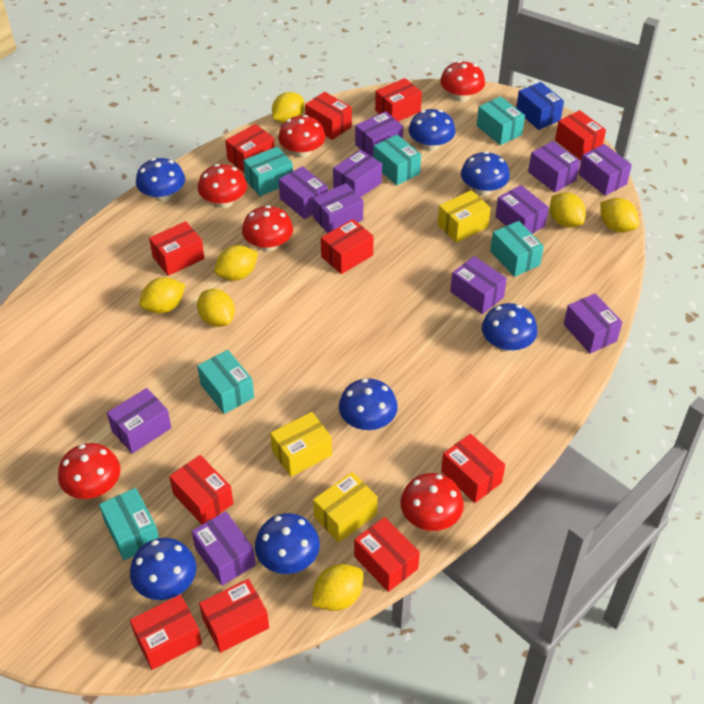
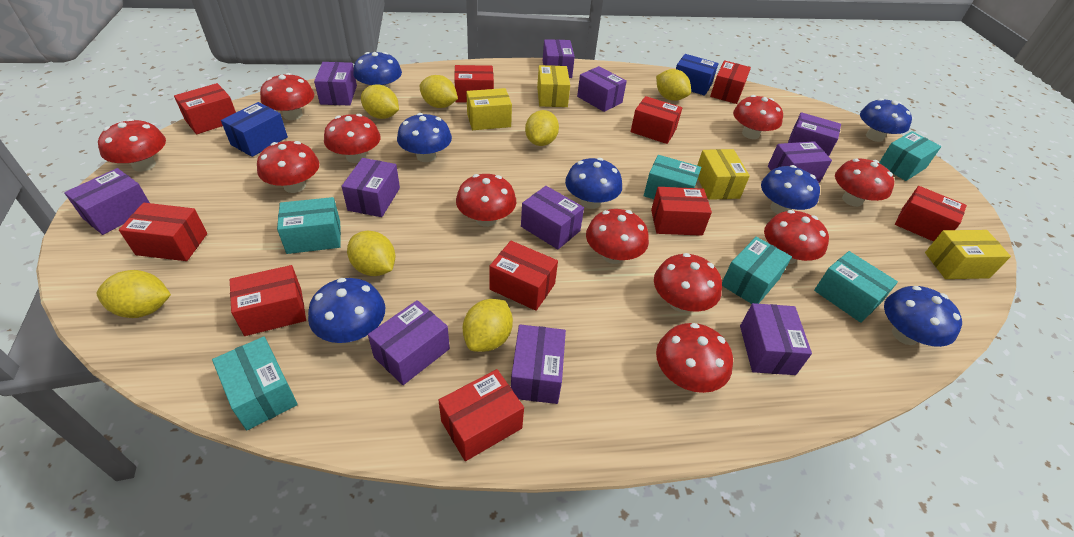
blue box: [516,82,564,130] = 1 -> [221,102,288,157] [676,54,719,96] = 2
red box: [130,594,202,670] [149,221,205,276] [169,455,234,524] [199,579,269,653] [225,124,275,172] [305,92,352,140] [321,219,374,274] [354,517,420,592] [375,78,422,122] [441,434,505,503] [555,110,606,160] = 11 -> [119,203,207,261] [174,83,236,134] [230,265,306,336] [438,369,524,461] [454,65,494,103] [489,241,558,311] [631,96,682,144] [651,187,712,236] [710,60,751,104] [895,186,967,242] = 10
red mushroom: [58,443,120,499] [198,164,247,208] [242,205,293,251] [278,115,326,158] [400,473,464,531] [440,61,485,102] = 6 -> [98,119,166,172] [257,141,319,193] [260,73,314,120] [324,114,381,163] [456,174,516,227] [586,209,649,264] [654,253,722,312] [656,323,733,393] [733,95,783,139] [764,210,829,264] [835,159,894,207] = 11
yellow box: [270,412,332,477] [313,472,378,543] [438,190,491,243] = 3 -> [466,88,512,130] [537,65,570,107] [697,149,750,200] [925,230,1011,279] = 4

